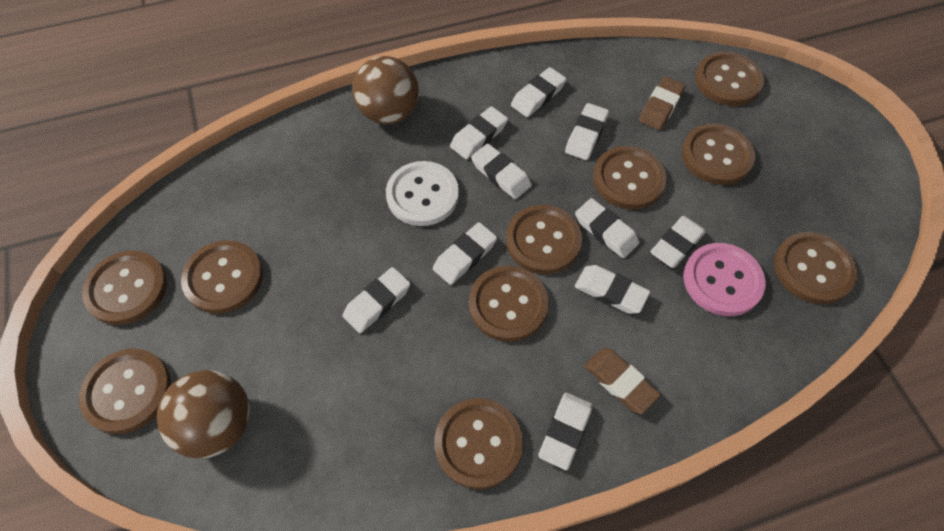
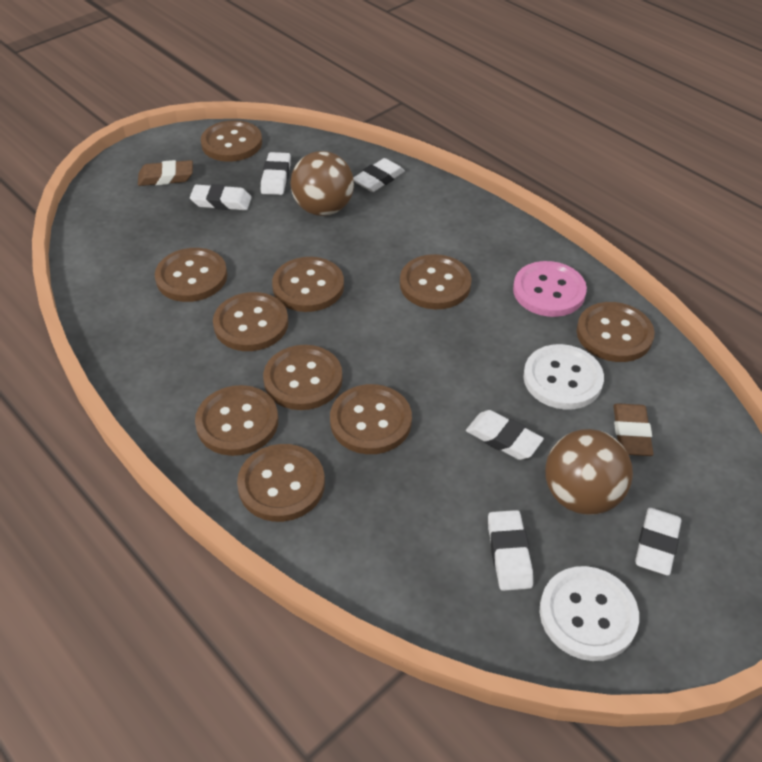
white button: [386,161,459,226] = 1 -> [523,344,604,410] [540,566,639,661] = 2
white eraser: [343,267,410,333] [433,222,497,285] [450,106,508,159] [471,144,532,199] [511,67,566,117] [538,393,593,470] [565,103,609,160] [575,198,639,258] [575,265,650,314] [651,216,706,268] = 10 -> [190,184,252,210] [261,152,291,195] [353,158,405,192] [466,410,544,460] [488,510,533,591] [635,508,682,576] = 6

